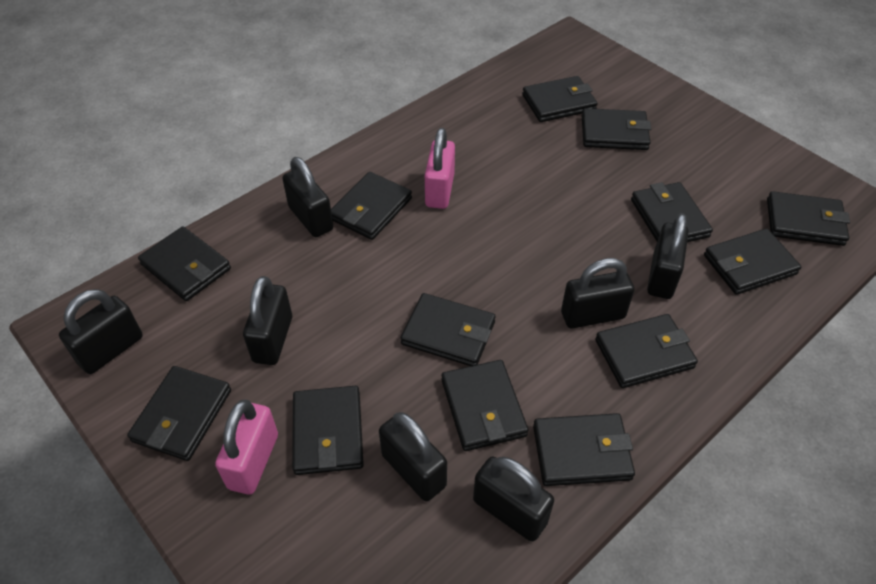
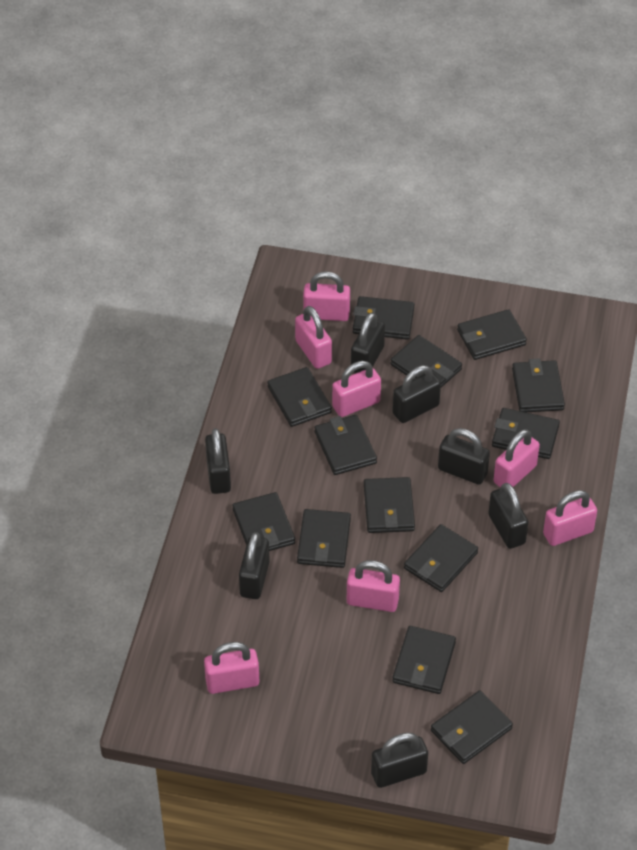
pink padlock: [215,399,278,495] [425,128,455,209] = 2 -> [204,642,259,694] [295,306,332,369] [303,271,350,321] [332,361,381,417] [347,560,400,612] [494,429,540,488] [543,490,597,546] = 7

